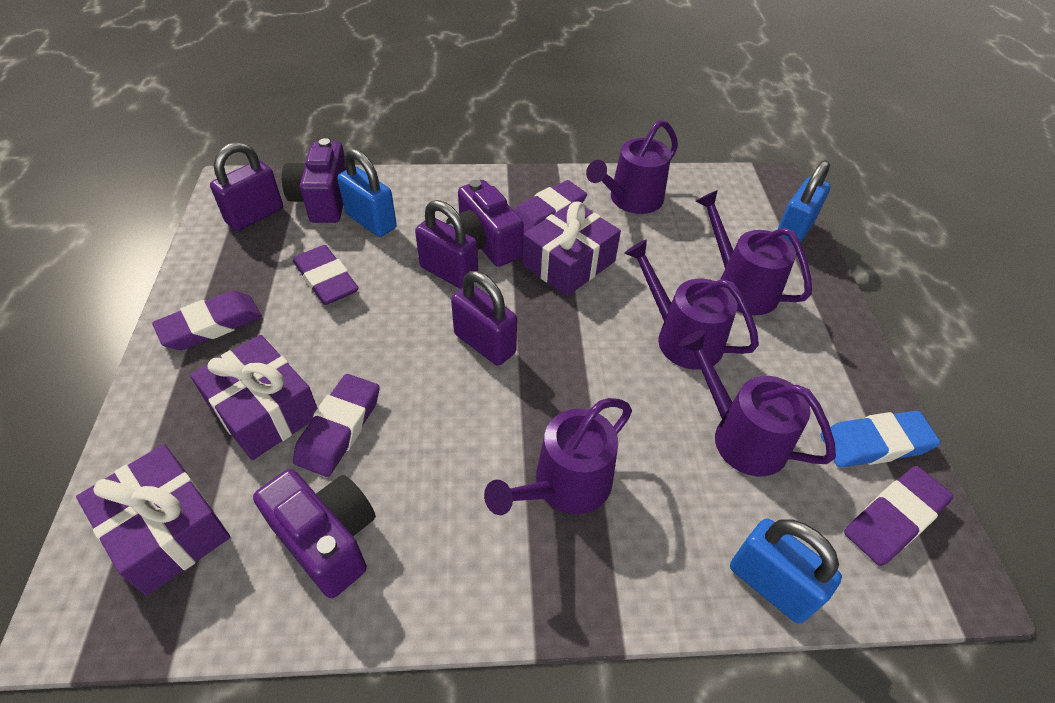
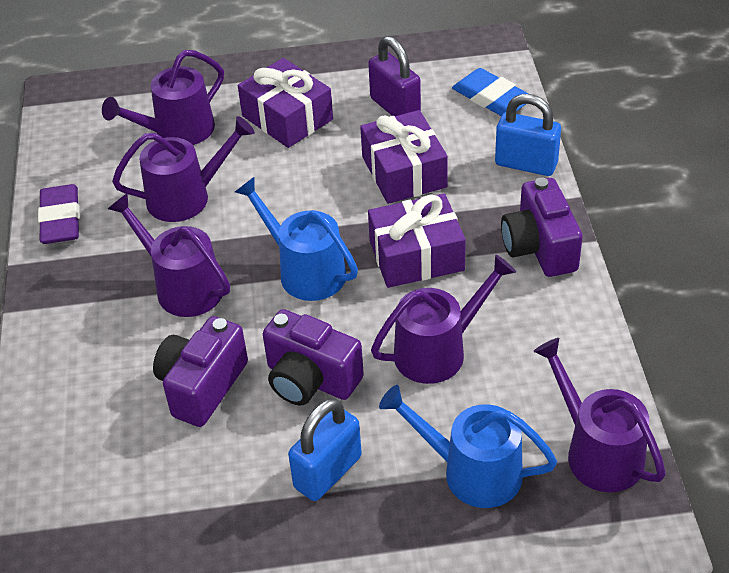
blue padlock: [337,148,397,237] [730,518,842,624] [777,160,830,245] = 3 -> [288,398,362,501] [495,94,561,176] = 2
blue watering can: none = 0 -> [235,177,358,301] [379,385,557,508] = 2
purple eraser: [152,290,262,350] [293,245,359,305] [293,374,380,477] [514,180,587,233] [844,466,953,566] = 5 -> [38,184,80,244] = 1
purple padlock: [210,142,283,231] [415,200,478,289] [451,271,517,366] = 3 -> [368,36,421,116] = 1

